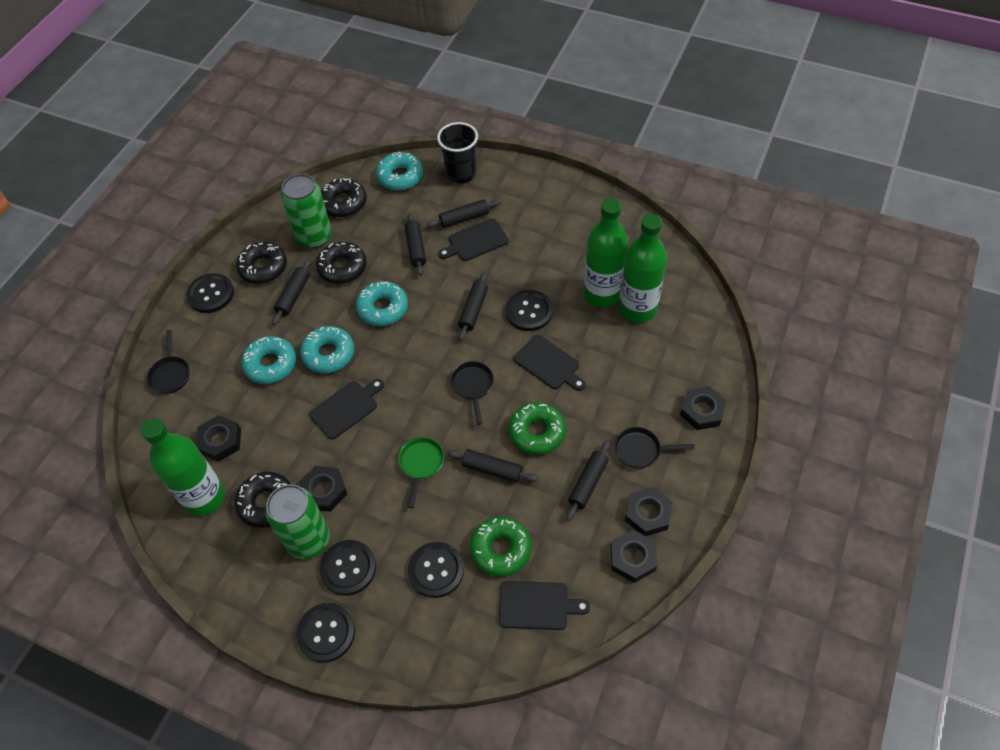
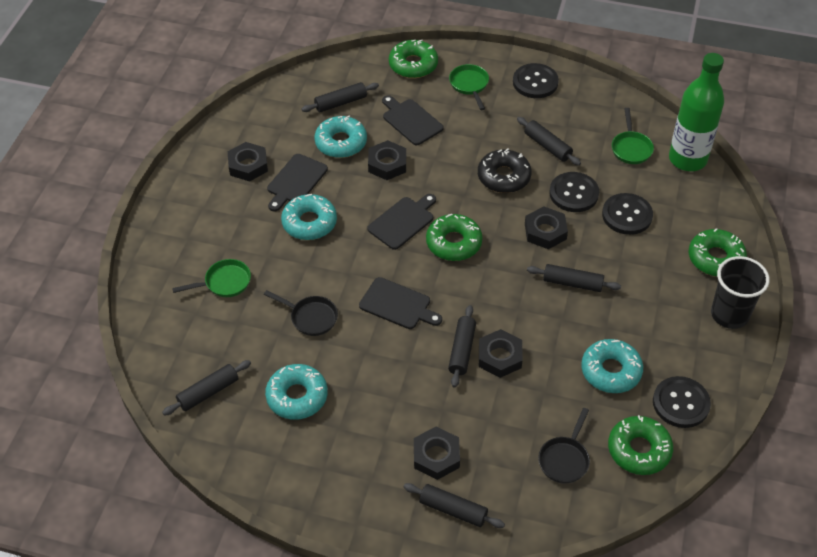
black button: [186,273,234,313] [296,603,355,663] [319,540,376,596] [408,542,464,598] [506,290,553,331] = 5 -> [513,63,559,98] [549,172,599,212] [602,193,653,235] [653,376,711,428] = 4
black donut: [234,472,291,528] [236,242,287,284] [316,242,367,284] [321,178,367,218] = 4 -> [478,148,532,193] = 1
black pan: [146,330,190,394] [450,361,494,425] [615,427,695,469] = 3 -> [264,290,338,336] [538,408,590,484] = 2
green bottle: [141,418,225,516] [584,198,628,307] [619,214,667,323] = 3 -> [669,53,724,171] = 1
green can: [265,484,330,559] [281,174,332,248] = 2 -> none = 0
green donut: [470,517,531,576] [509,402,566,455] = 2 -> [389,40,438,78] [426,214,483,261] [608,415,673,475] [688,228,747,277] = 4
green pan: [398,437,444,508] = 1 -> [172,259,251,297] [449,64,489,110] [612,108,654,164] = 3

